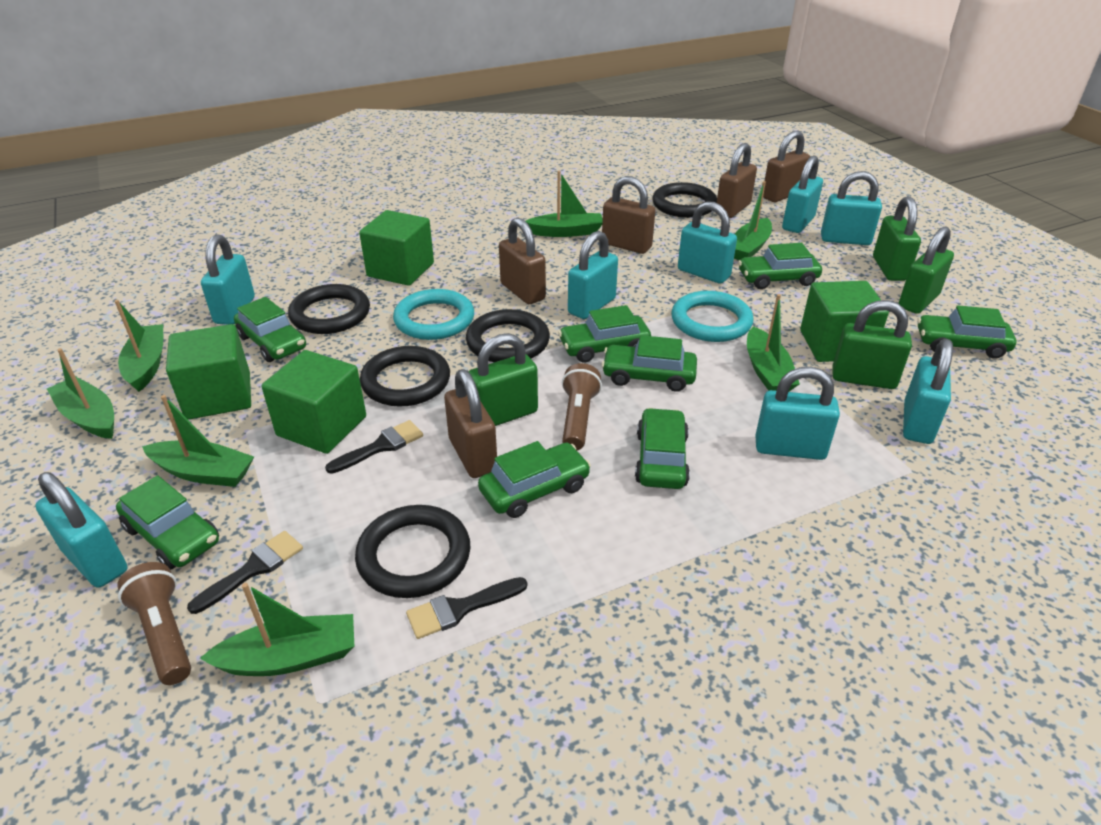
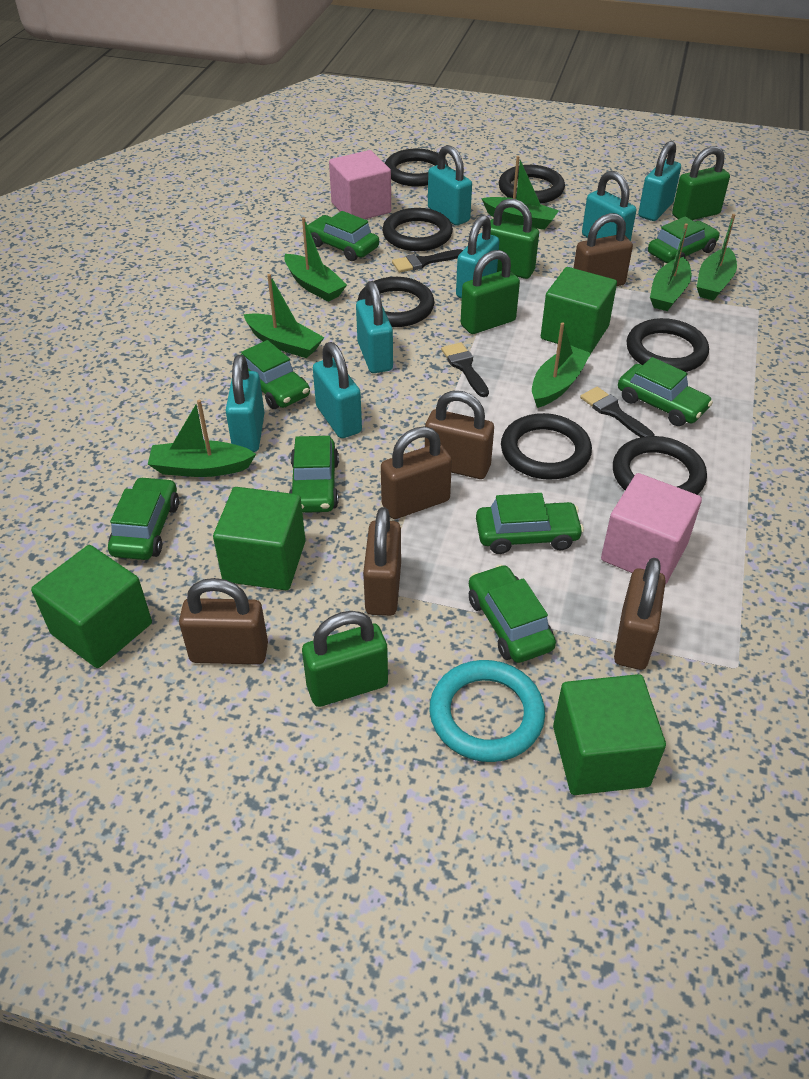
black ring: [288,284,370,334] [355,505,470,598] [360,346,450,407] [466,309,550,362] [652,182,717,218] = 5 -> [357,277,434,327] [382,208,453,251] [385,149,448,186] [499,165,565,204] [501,413,592,480] [613,436,707,495] [626,318,709,372] = 7
brown flashlight: [117,562,191,685] [562,363,602,451] = 2 -> none = 0
brown padlock: [444,369,497,478] [499,217,546,304] [602,176,655,254] [716,143,757,218] [763,131,810,202] = 5 -> [179,578,268,665] [363,507,401,616] [381,427,452,519] [425,391,494,479] [574,213,633,286] [614,558,666,670] = 6
pink cube: none = 0 -> [329,150,391,219] [601,473,702,585] = 2
turquoise padlock: [35,472,127,588] [201,234,255,325] [568,231,618,319] [678,201,737,283] [755,367,840,460] [782,156,823,233] [821,171,882,245] [903,339,953,444] = 8 -> [225,355,265,452] [313,342,362,438] [356,281,393,373] [428,145,472,225] [456,215,499,298] [582,171,636,241] [638,141,681,221] = 7
turquoise ring: [393,289,474,340] [672,291,754,342] = 2 -> [430,660,545,762] = 1

